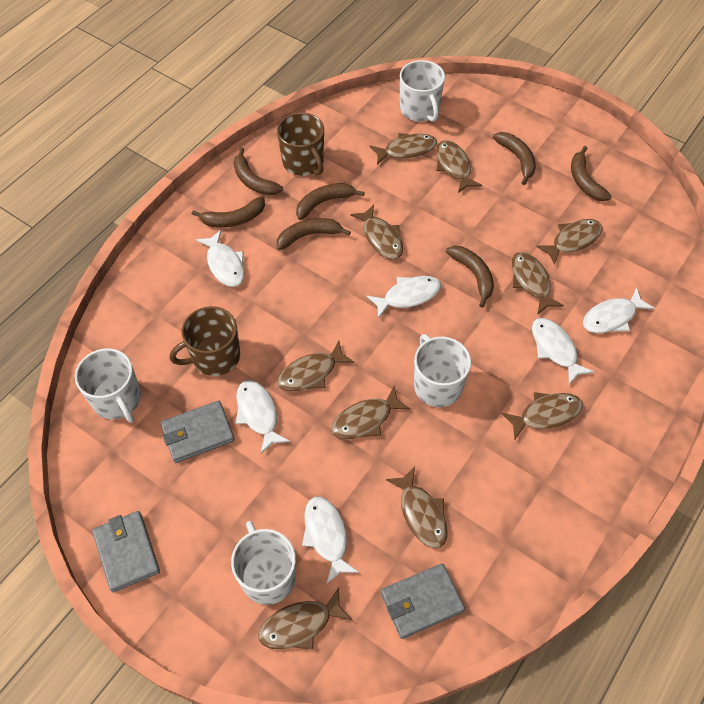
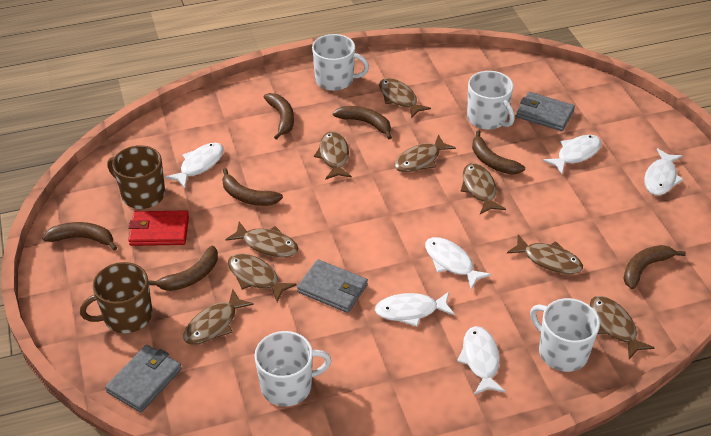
brown fish: [258,587,352,650] [277,341,355,392] [331,386,411,439] [350,204,403,259] [369,133,437,165] [386,467,447,549] [436,140,482,193] [501,392,583,439] [512,252,564,314] [536,219,602,265] = 10 -> [183,289,254,345] [225,222,299,258] [228,253,296,302] [314,131,352,180] [379,78,431,118] [394,135,456,173] [460,163,506,214] [507,234,583,274] [590,296,654,359] = 9
red wallet: none = 0 -> [128,210,189,246] = 1

